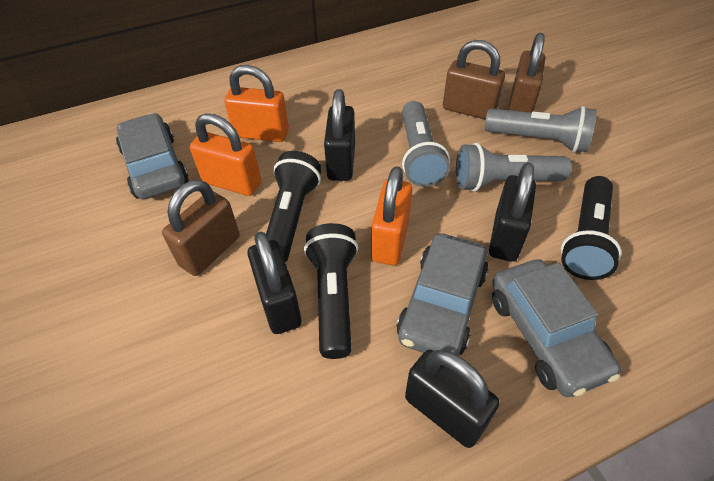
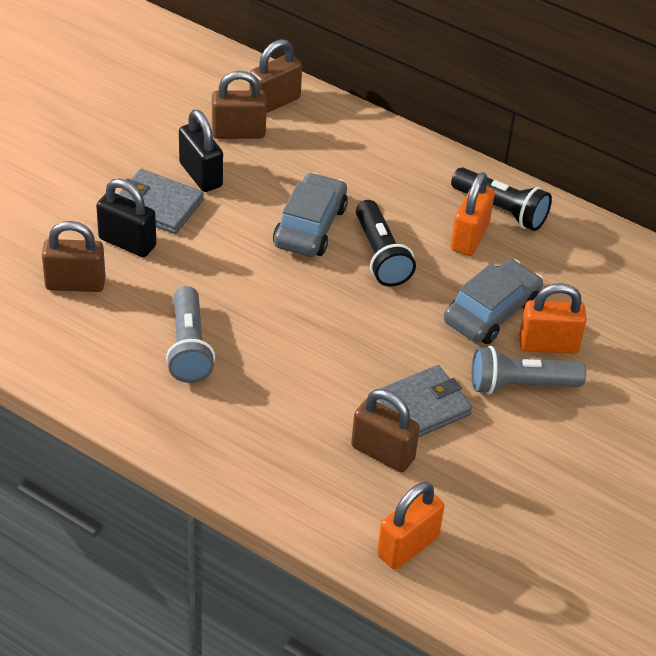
black flashlight: [266,151,321,262] [304,223,359,359] [561,176,622,280] = 3 -> [356,200,416,287] [451,168,552,231] = 2
black padlock: [247,232,302,334] [324,89,355,181] [405,350,500,448] [489,162,536,262] = 4 -> [96,179,156,257] [179,110,223,192] = 2
brown padlock: [162,180,240,276] [443,40,505,120] [508,33,545,112] = 3 -> [42,221,105,292] [212,71,267,139] [249,39,302,113] [351,389,420,472] = 4
grey car: [116,113,189,199] [397,233,488,355] [492,259,621,397] = 3 -> [273,172,348,257] [444,259,543,344] = 2
grey flashlight: [402,101,450,187] [456,143,572,192] [485,106,597,152] = 3 -> [166,286,215,383] [471,346,586,394] = 2
grey wallet: none = 0 -> [118,169,204,234] [377,365,472,437] = 2

